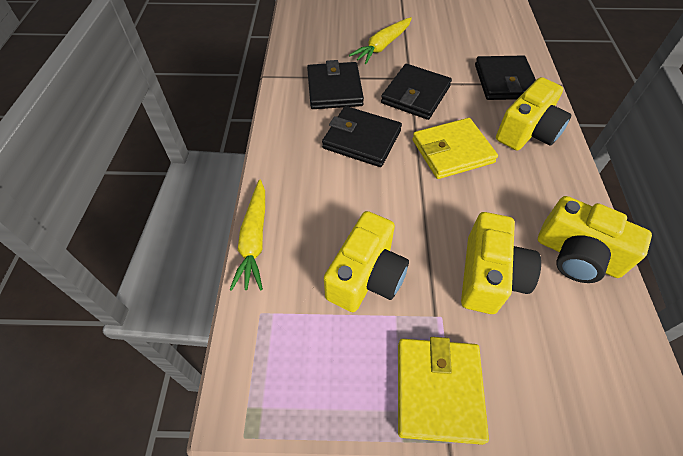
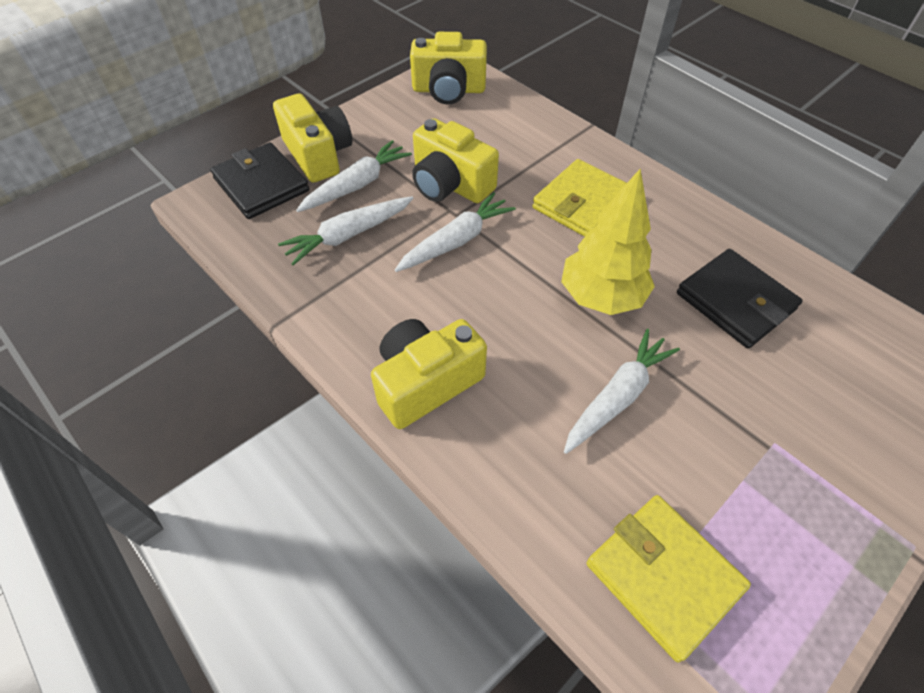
black wallet: [307,60,364,109] [322,106,402,167] [381,64,452,120] [475,56,536,100] = 4 -> [210,142,309,219] [677,249,802,348] = 2
white carrot: none = 0 -> [278,196,413,265] [296,140,412,212] [395,192,516,272] [564,328,680,454] = 4
yellow carrot: [230,180,265,291] [349,17,412,64] = 2 -> none = 0
yellow tree: none = 0 -> [561,169,655,315] = 1

